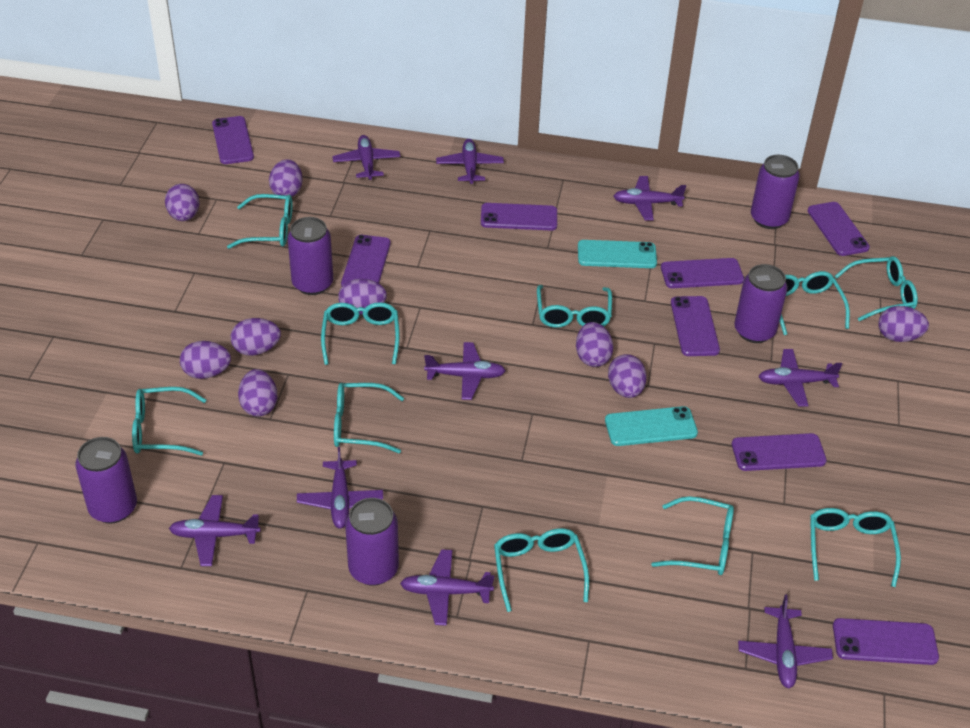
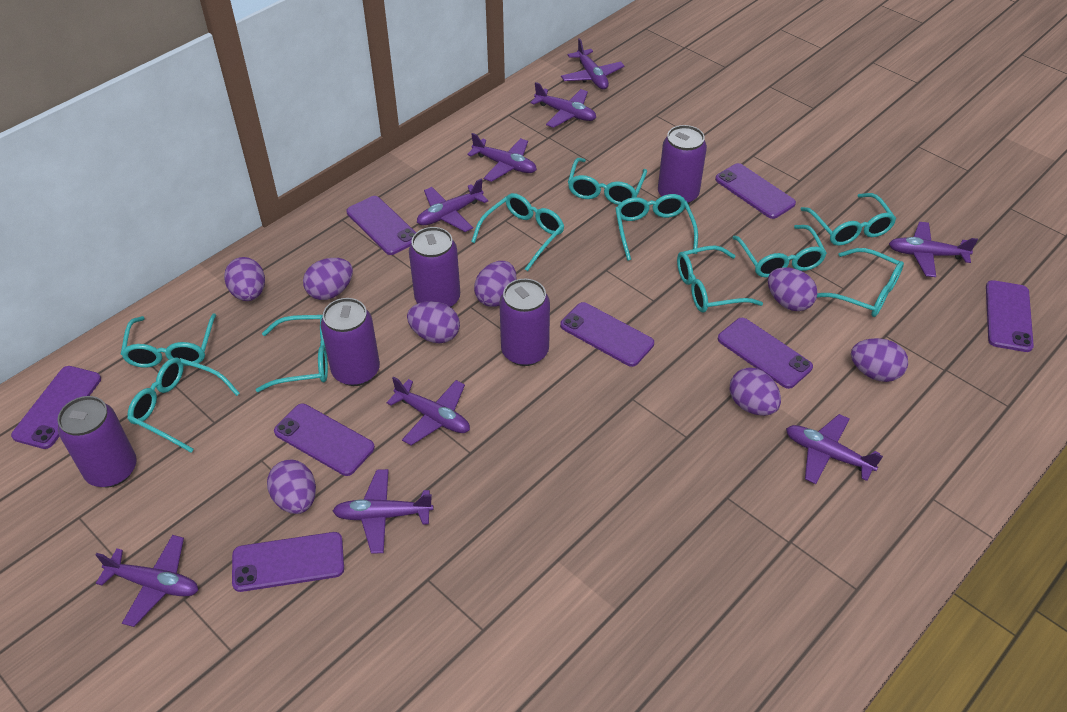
purple egg: [165,184,200,221] [180,341,231,379] [231,318,281,356] [238,369,278,417] [269,159,303,197] [338,279,387,315] [576,322,613,367] [608,354,647,398] [878,306,929,342] = 9 -> [224,257,265,301] [267,459,316,514] [303,258,353,300] [407,301,460,343] [474,261,517,307] [729,367,781,416] [768,267,818,311] [851,338,908,382] = 8
turquoise phone: [578,240,657,268] [605,406,698,446] = 2 -> none = 0

